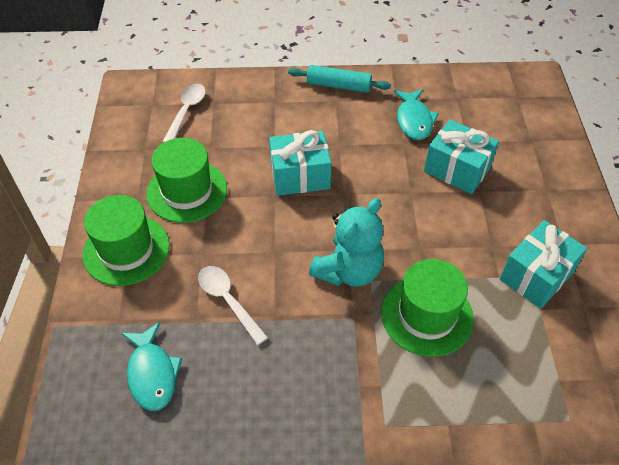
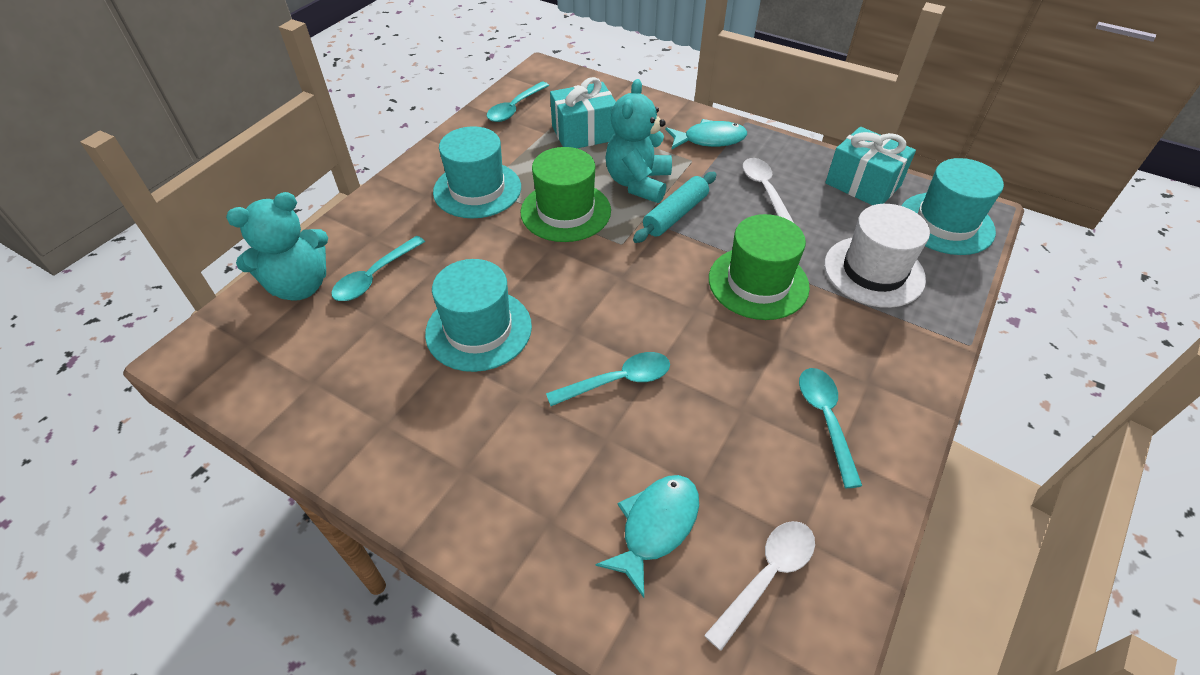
green hat: [82,195,170,286] [146,138,227,223] [381,259,474,357] = 3 -> [520,147,611,242] [709,214,810,320] = 2
turquoise gift: [269,130,331,196] [424,119,499,194] [500,220,587,309] = 3 -> [550,77,616,148] [825,127,916,205] = 2
turquoise hat: none = 0 -> [425,259,532,372] [433,126,521,219] [901,158,1004,255] = 3
turquoise spoon: none = 0 -> [331,236,425,301] [487,81,549,122] [546,352,670,406] [799,368,862,488] = 4
turquoise teddy bear: [309,198,384,287] = 1 -> [226,192,328,301] [605,79,672,203] = 2
white hat: none = 0 -> [824,204,930,308] = 1

